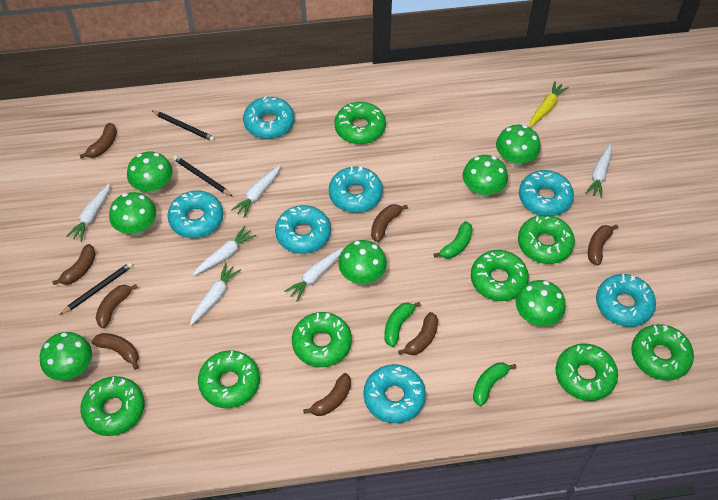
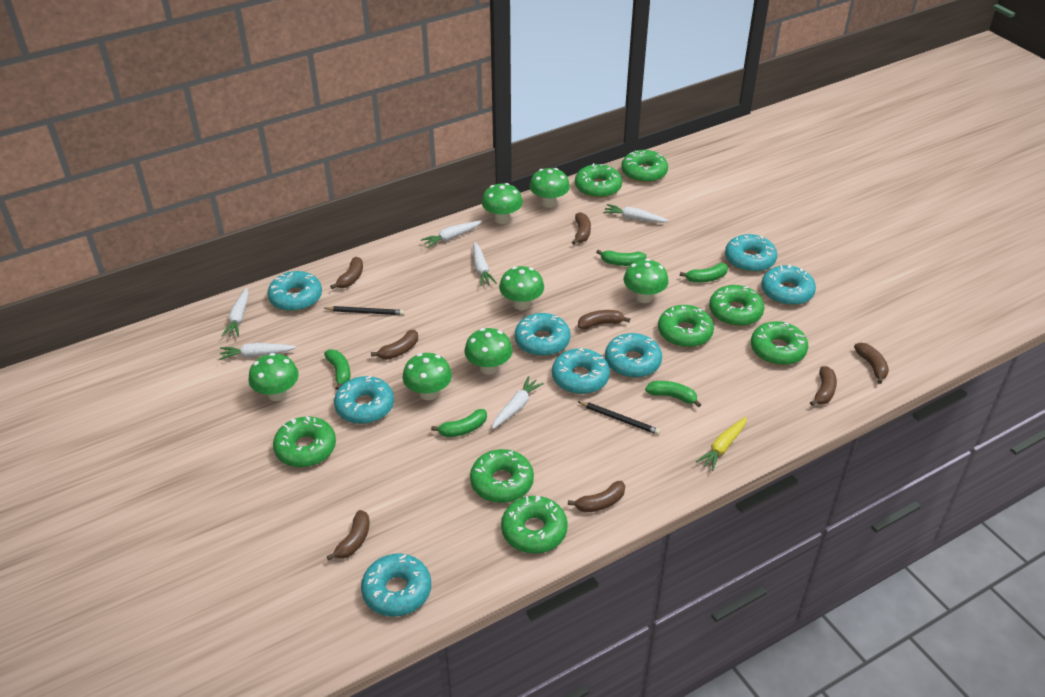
black pencil: [60,262,133,315] [151,110,215,142] [173,155,232,196] = 3 -> [324,306,404,315] [577,401,661,435] = 2
green banana: [384,302,421,347] [434,221,473,259] [473,362,516,406] = 3 -> [324,349,350,390] [431,409,487,437] [596,250,647,266] [645,381,701,407] [680,263,728,283] = 5
turquoise donut: [168,191,223,238] [243,96,294,139] [275,205,331,254] [329,166,383,213] [363,364,426,423] [519,170,574,216] [596,274,656,327] = 7 -> [267,271,322,312] [334,376,394,424] [361,554,431,617] [515,313,570,356] [552,348,610,394] [605,333,662,378] [725,234,777,272] [761,265,816,306] = 8

